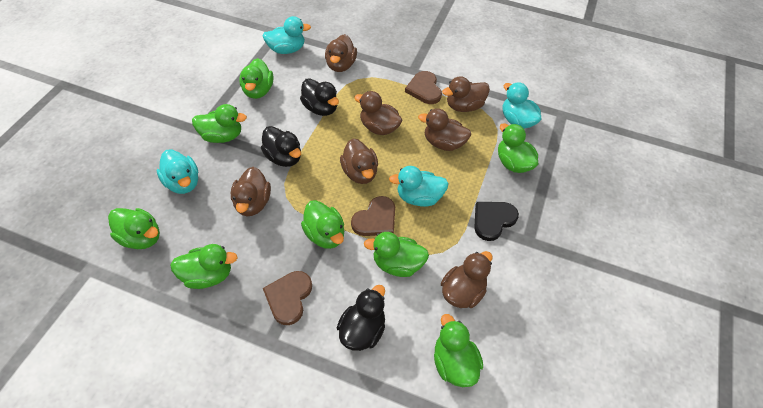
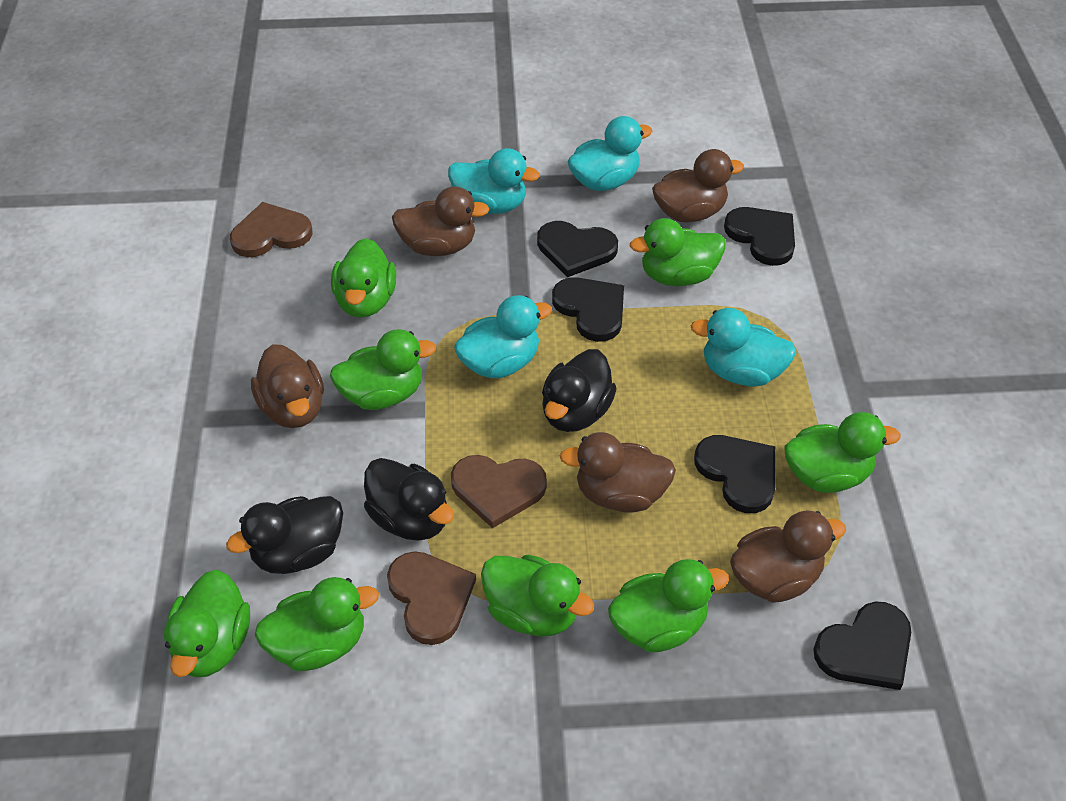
black heart: [474,202,519,241] = 1 -> [537,221,618,277] [552,277,624,342] [694,435,775,513] [724,207,795,266] [813,601,911,690] = 5
brown duck: [231,167,271,216] [325,34,357,72] [340,138,378,184] [354,91,402,135] [418,108,471,151] [441,251,493,308] [442,76,490,112] = 7 -> [251,344,324,428] [392,186,490,256] [560,432,676,512] [652,149,744,223] [730,510,846,603] = 5

